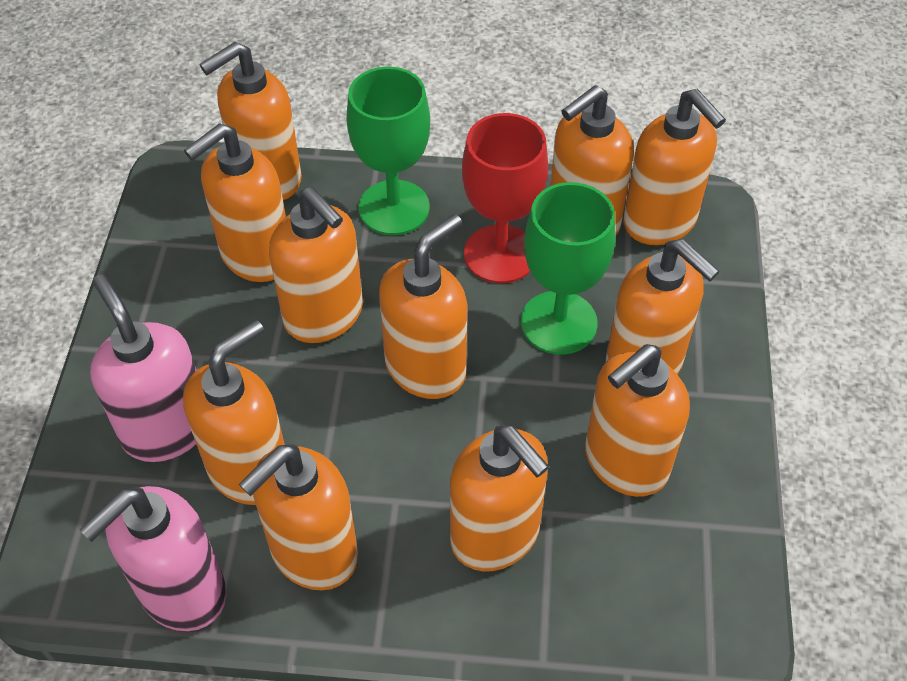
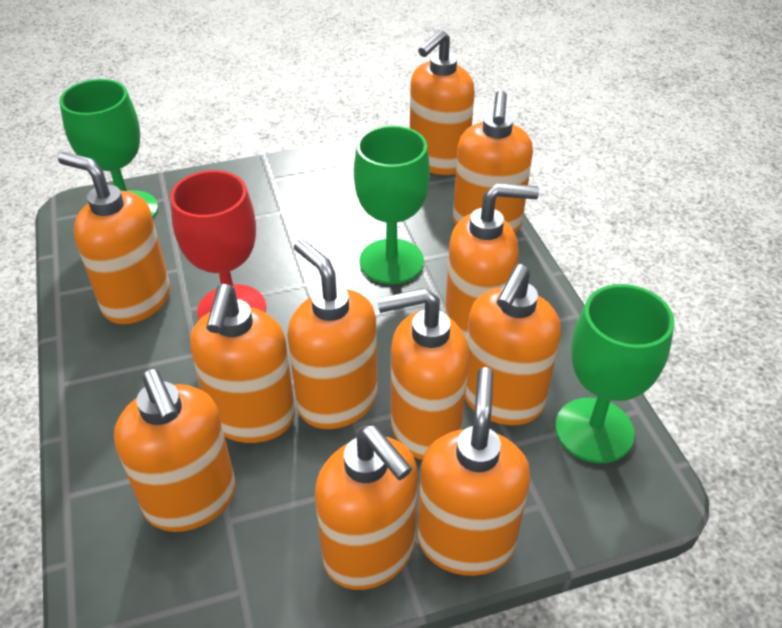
green goblet: [346,67,430,235] [521,182,616,355] = 2 -> [59,79,158,218] [354,125,430,284] [555,284,674,463] = 3
pink soap dispenser: [80,486,227,631] [90,274,197,462] = 2 -> none = 0

